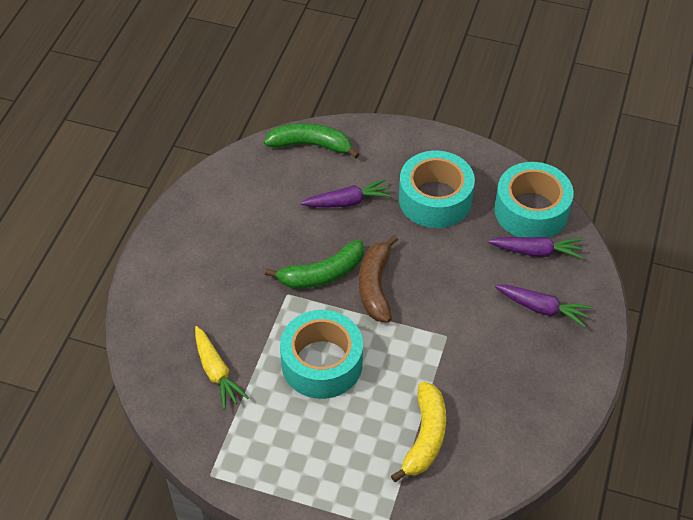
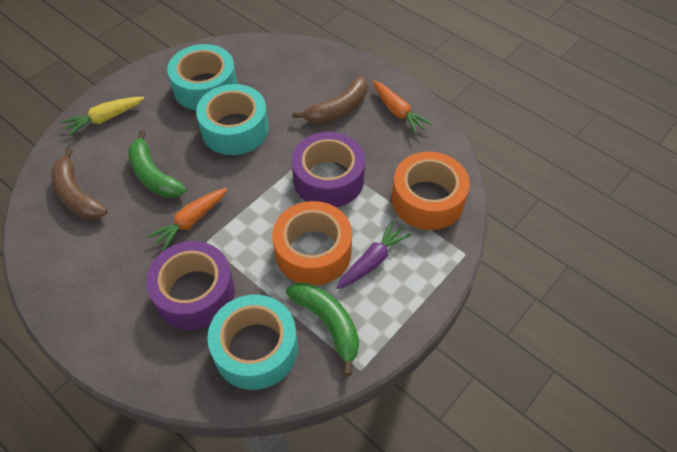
brown banana: [359,235,398,323] = 1 -> [51,148,107,219] [292,76,368,124] = 2
orange carrot: none = 0 -> [147,188,227,251] [373,81,432,135] = 2
orange tape: none = 0 -> [272,201,352,285] [392,152,470,230] = 2
purple carrot: [300,179,392,208] [488,237,583,259] [495,285,592,327] = 3 -> [336,221,411,289] = 1
purple tape: none = 0 -> [146,241,235,330] [291,132,365,207] = 2
yellow banana: [391,381,446,482] = 1 -> none = 0

